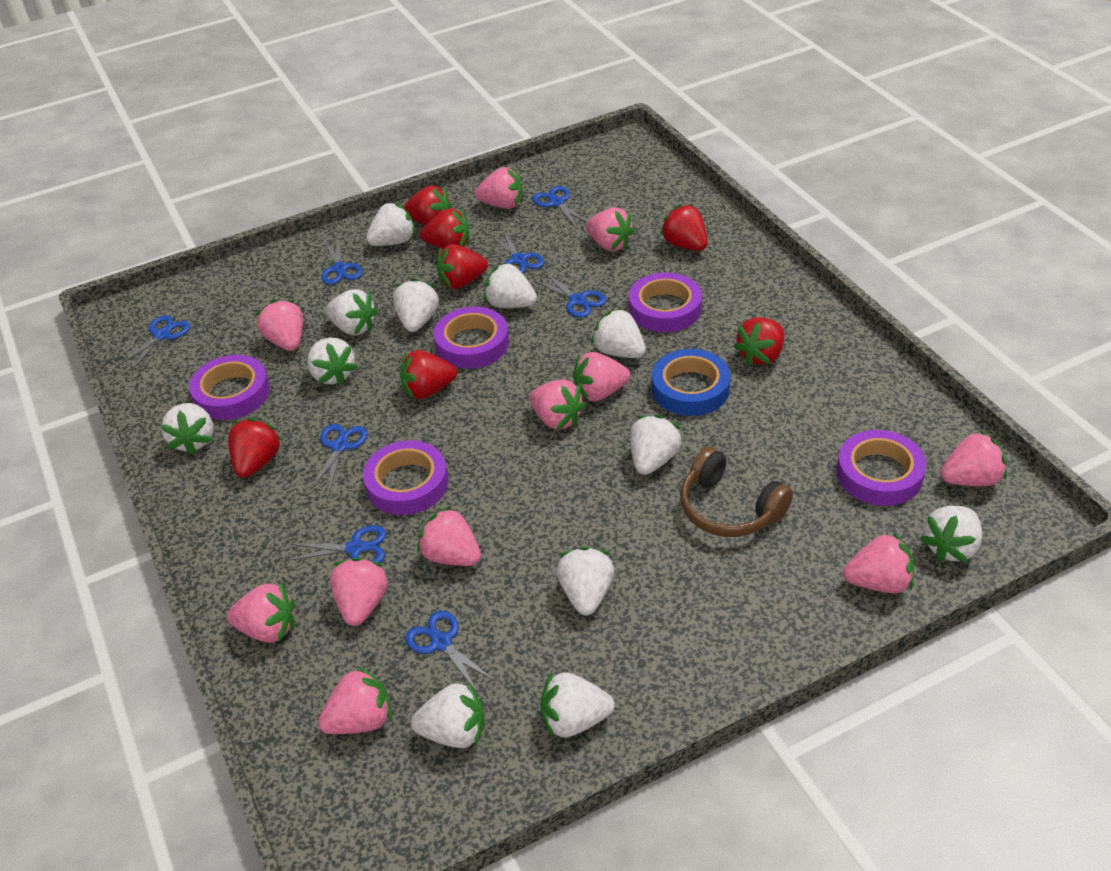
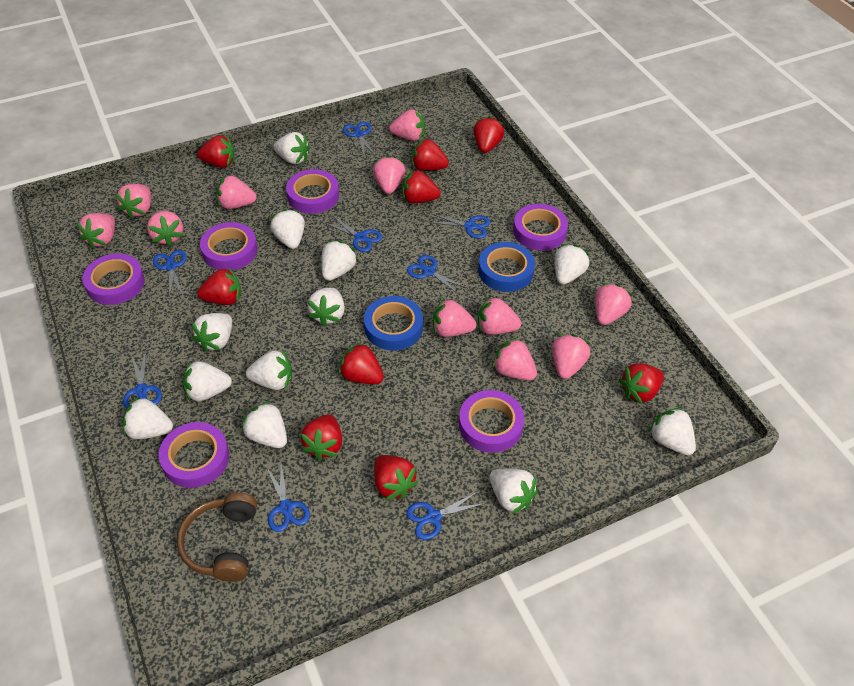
blue tape: [652,349,731,416] = 1 -> [364,296,423,350] [478,242,535,292] = 2
purple tape: [189,355,270,420] [363,440,448,515] [433,307,509,369] [629,272,702,332] [837,430,926,506] = 5 -> [83,254,145,305] [159,422,229,488] [200,222,258,270] [286,169,339,214] [459,390,524,453] [513,204,568,251] = 6
red strawberry: [228,418,282,478] [400,350,457,399] [404,185,452,225] [420,208,469,249] [436,244,488,289] [660,204,707,251] [734,317,785,366] = 7 -> [197,135,235,168] [197,267,241,305] [301,414,342,460] [338,342,384,384] [374,455,418,500] [402,170,441,203] [412,139,449,171] [473,116,504,153] [619,363,664,404] = 9

